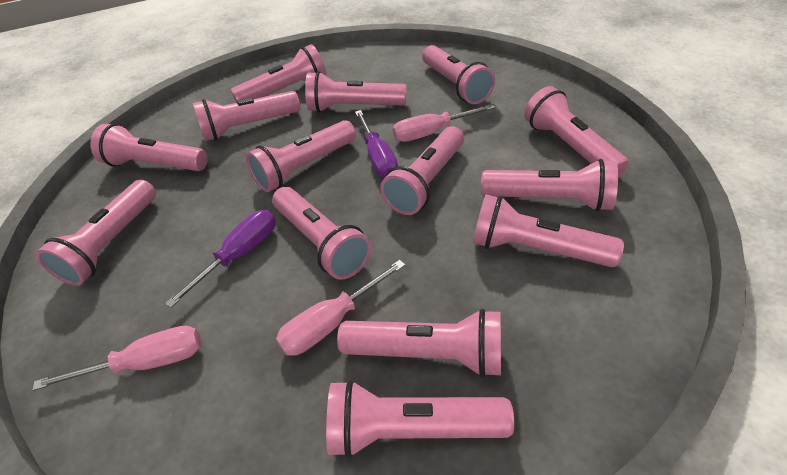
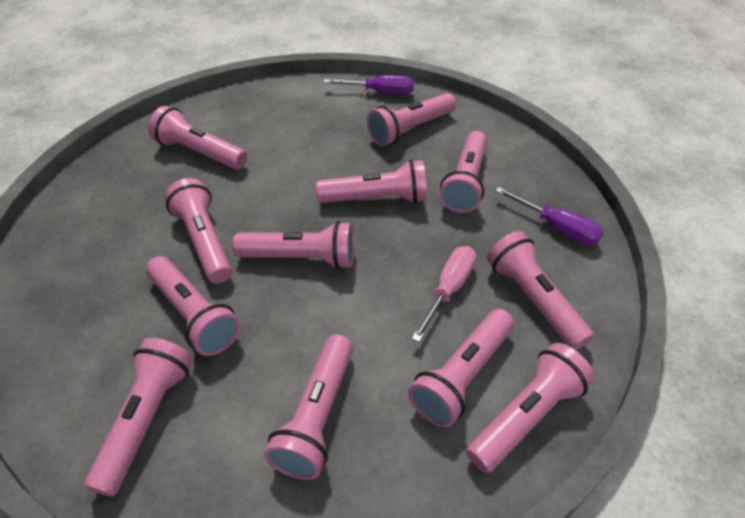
pink flashlight: [36,180,156,286] [90,123,207,171] [193,91,300,141] [231,44,326,103] [246,120,356,192] [272,187,371,280] [305,71,407,112] [326,380,514,458] [337,309,501,377] [380,126,464,215] [422,45,495,104] [473,195,624,267] [481,159,618,211] [524,86,629,176] = 14 -> [84,338,193,497] [146,256,241,356] [148,106,247,170] [165,178,232,284] [232,221,355,269] [264,334,353,480] [316,160,427,203] [367,93,456,146] [408,309,514,427] [440,131,487,213] [466,343,595,473] [487,231,594,350] = 12
pink screwdriver: [33,326,201,391] [276,260,405,356] [393,104,495,142] = 3 -> [412,246,476,342] = 1

